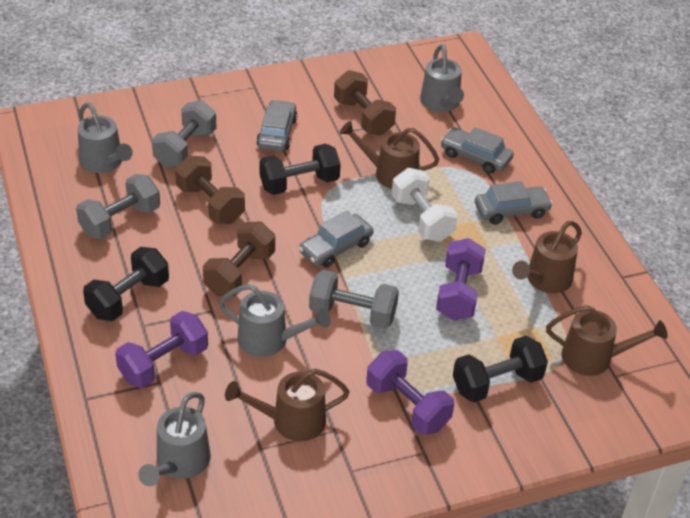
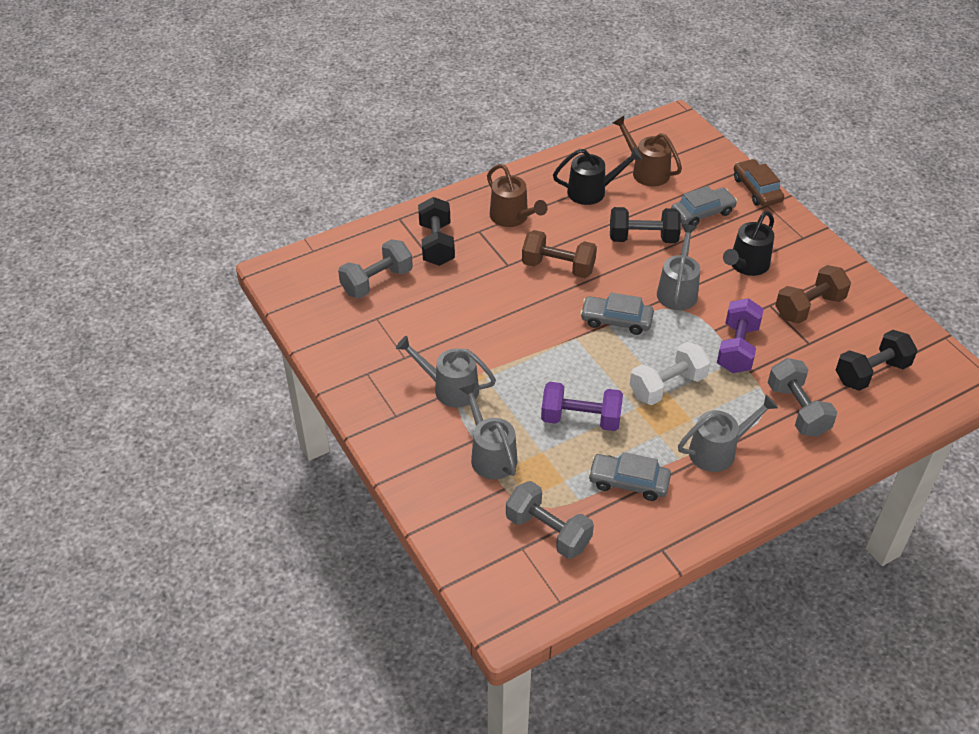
black watering can: none = 0 -> [553,147,642,205] [723,211,774,276] = 2
brown car: none = 0 -> [734,159,784,207] = 1
brown dumbbell: [175,155,245,224] [203,221,275,296] [334,70,396,136] = 3 -> [522,230,597,278] [775,265,851,324] = 2
brown watering can: [225,369,349,441] [340,121,439,189] [512,221,582,293] [546,305,668,376] = 4 -> [487,164,548,227] [613,116,682,186] = 2
grey car: [256,100,297,151] [299,211,374,268] [441,127,514,174] [475,181,553,225] = 4 -> [580,293,654,335] [588,452,671,501] [671,186,737,226] = 3
purple dumbbell: [115,311,208,388] [366,350,454,435] [436,238,486,321] = 3 -> [541,382,623,431] [717,298,764,373] = 2

